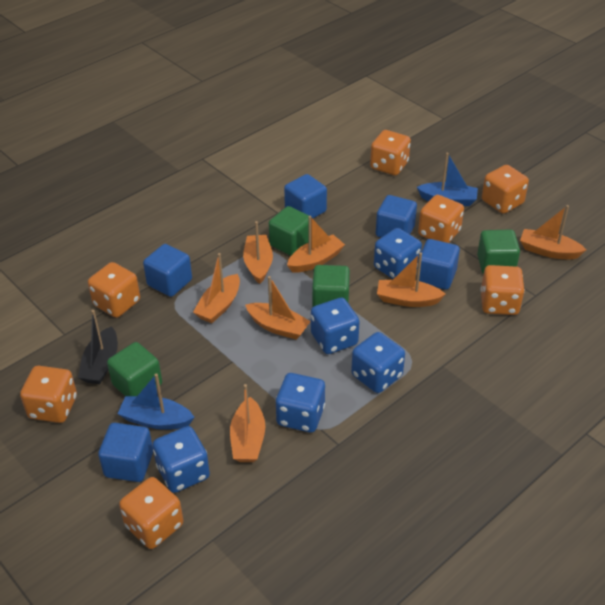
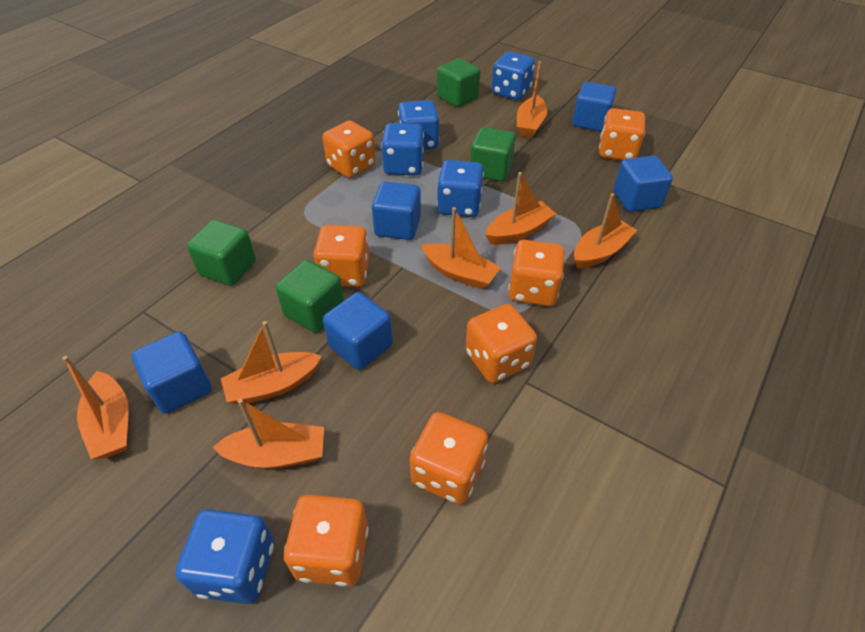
black boat: [78,310,118,384] = 1 -> none = 0
blue boat: [118,373,195,430] [417,152,478,206] = 2 -> none = 0

